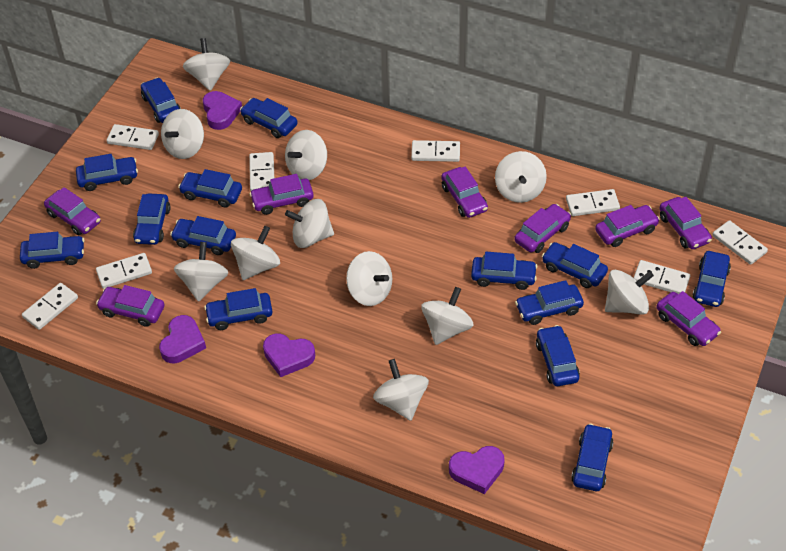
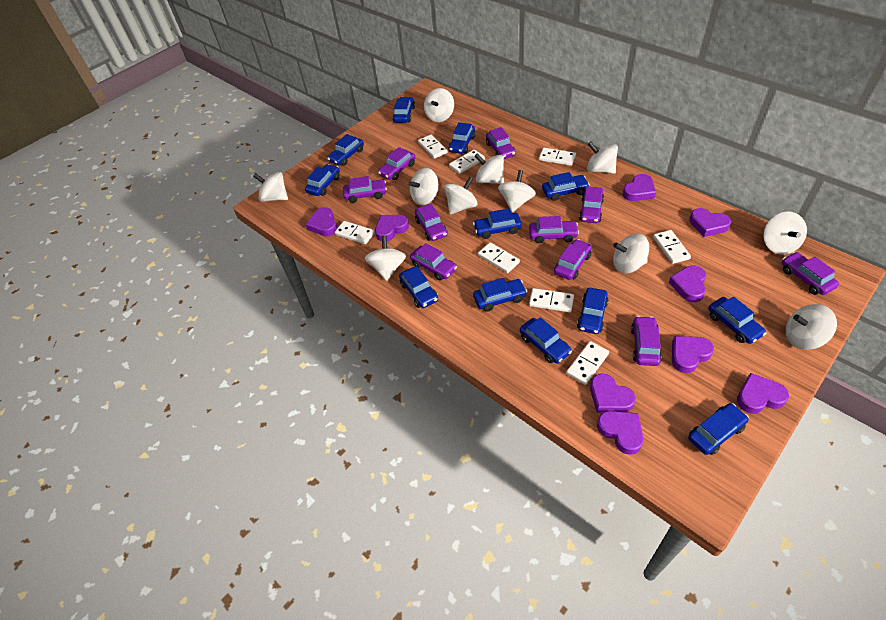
blue car: [20,232,85,269] [76,154,138,191] [133,193,170,245] [141,77,181,123] [170,216,236,255] [178,169,242,208] [204,288,273,330] [240,98,298,138] [471,252,538,290] [515,280,584,325] [536,325,580,386] [542,242,608,288] [571,423,614,491] [693,251,731,307] = 14 -> [305,164,340,196] [327,134,364,166] [393,97,415,123] [399,266,438,308] [449,122,475,154] [473,208,522,239] [473,278,527,312] [520,317,572,364] [542,172,590,201] [577,288,609,334] [688,403,749,455] [708,297,766,344] = 12
purple car: [44,187,101,235] [96,285,164,327] [249,174,313,215] [441,167,488,218] [514,204,571,253] [595,205,660,247] [656,291,721,346] [660,197,712,249] = 8 -> [343,176,387,203] [378,147,416,180] [410,243,457,281] [415,204,447,241] [486,127,516,159] [529,216,579,243] [554,239,592,280] [579,186,604,223] [631,316,662,366] [782,252,839,295] = 10
purple heart: [159,315,206,363] [203,91,242,130] [263,333,315,377] [449,446,505,494] = 4 -> [306,207,337,236] [375,215,409,241] [590,374,636,413] [597,411,644,455] [623,174,656,201] [669,266,706,302] [672,336,714,373] [689,208,731,237] [737,373,789,414] = 9

